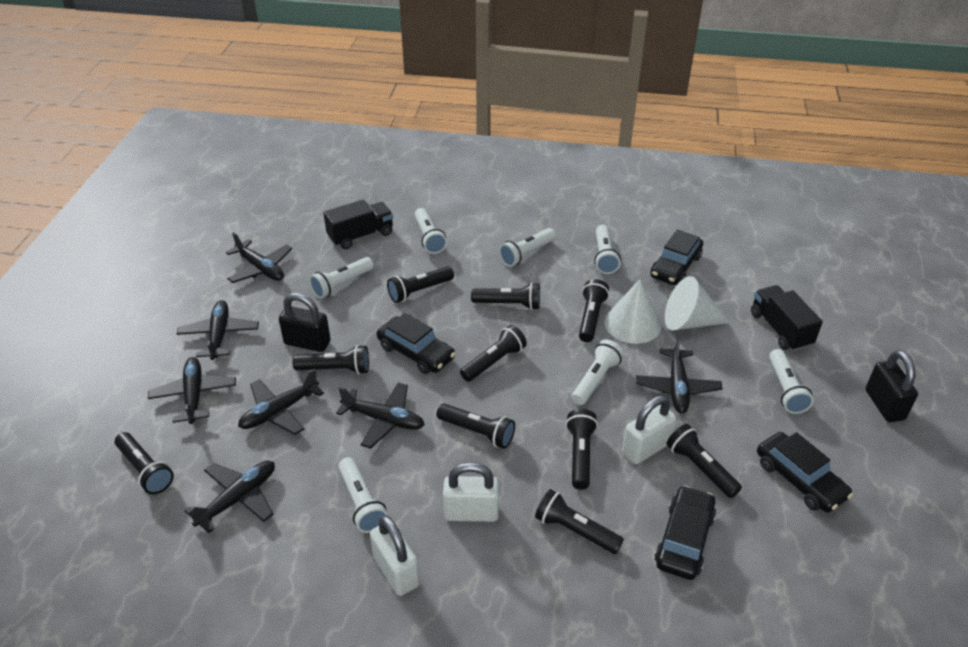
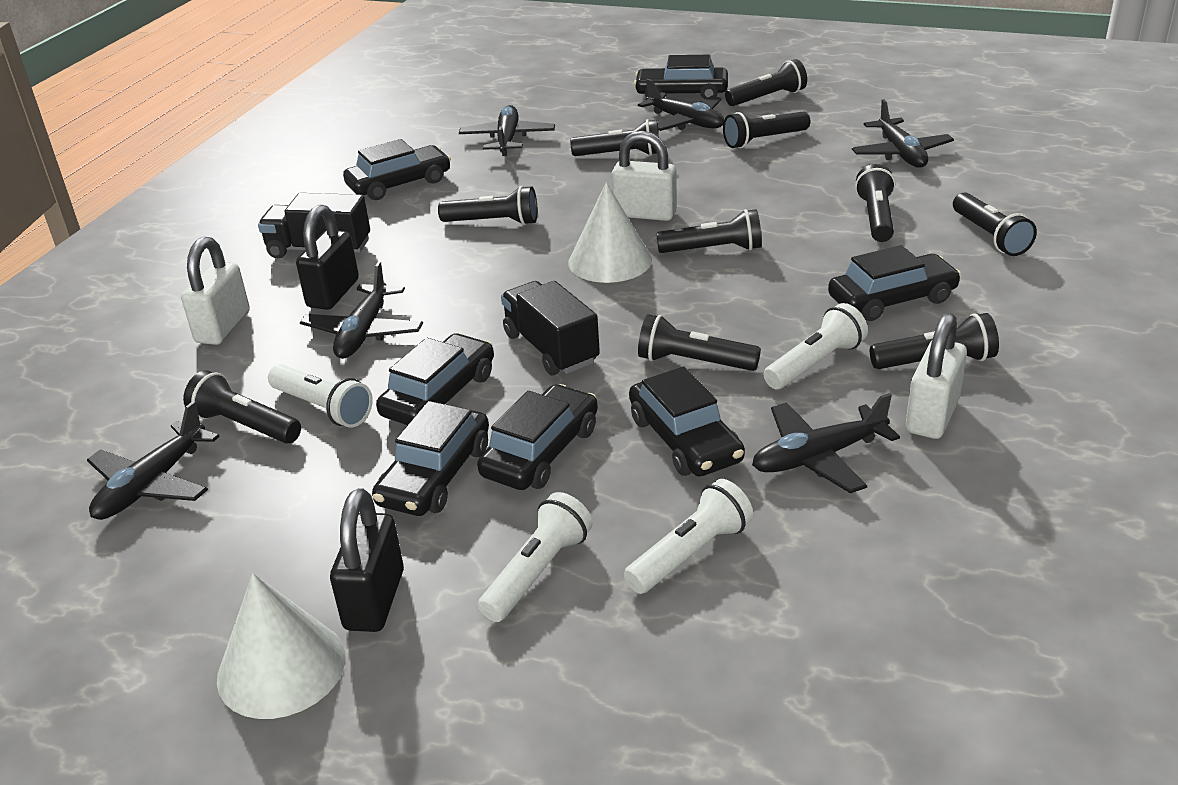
black car: [377,313,455,374] [651,230,703,285] [654,485,716,580] [757,432,853,513] = 4 -> [343,139,451,200] [372,401,489,516] [376,333,494,425] [477,384,598,490] [629,367,745,476] [634,55,728,99] [828,245,961,321] = 7
black plane: [148,357,236,424] [177,300,259,360] [185,461,275,533] [226,232,292,283] [238,369,324,435] [336,382,425,449] [636,335,723,413] = 7 -> [87,401,220,520] [300,262,423,359] [459,105,555,156] [638,79,724,131] [752,393,900,493] [852,99,954,168] = 6
white flashlight: [309,257,374,299] [339,457,388,533] [415,208,447,254] [499,228,556,267] [571,339,624,405] [594,225,621,274] [769,349,814,414] = 7 -> [268,364,373,428] [478,492,593,622] [624,479,753,594] [764,303,868,389] = 4

